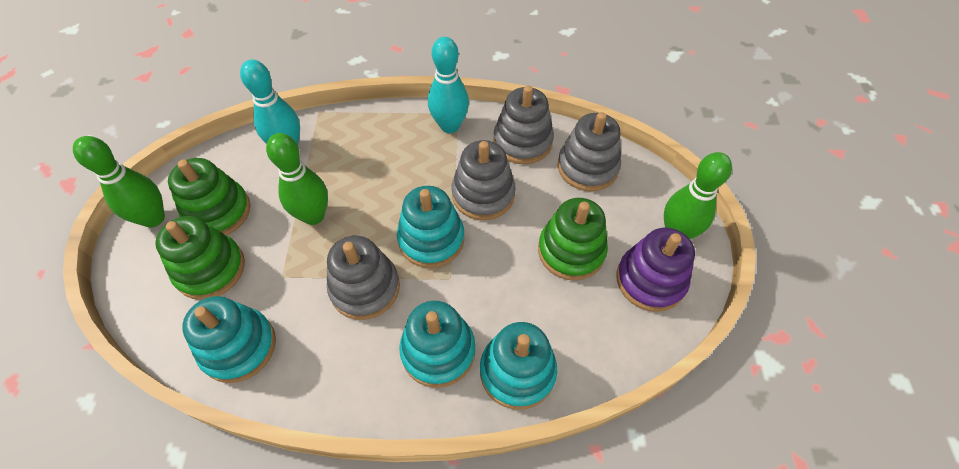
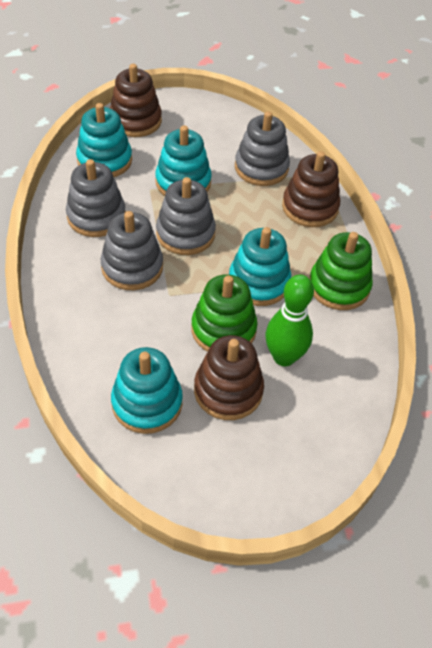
brown stacking toy: none = 0 -> [110,64,162,137] [194,335,264,420] [282,151,340,227] = 3
green bowling pin: [73,136,165,228] [266,133,328,225] [664,152,732,239] = 3 -> [266,275,314,366] = 1
green stacking toy: [155,216,245,300] [168,158,250,235] [538,198,608,281] = 3 -> [191,274,257,352] [309,232,373,310] = 2
purple stacking toy: [616,228,695,312] = 1 -> none = 0
turquoise bowling pin: [240,59,300,145] [428,37,469,133] = 2 -> none = 0

